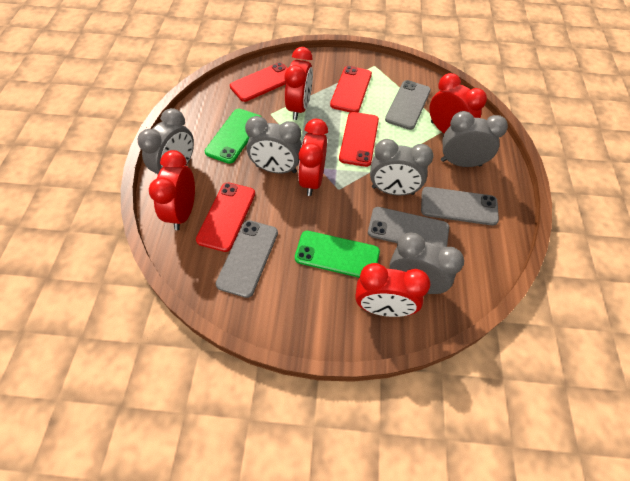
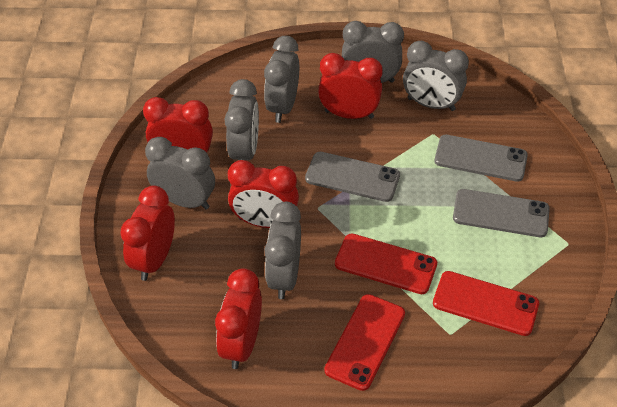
green phone: [205,109,262,164] [295,231,380,278] = 2 -> none = 0
grey clock: [138,108,194,174] [245,116,302,174] [370,139,433,195] [389,233,464,294] [441,111,508,167] = 5 -> [145,137,215,210] [224,79,259,160] [264,36,299,123] [264,202,301,299] [342,21,404,83] [403,41,469,111] = 6
grey phone: [216,220,278,298] [368,207,449,248] [385,80,431,130] [421,187,499,226] = 4 -> [305,152,400,202] [435,135,528,182] [453,189,550,237] = 3
red phone: [196,182,255,252] [230,62,288,102] [330,66,372,112] [339,112,379,167] = 4 -> [325,294,405,391] [335,233,437,294] [433,271,539,336] = 3

